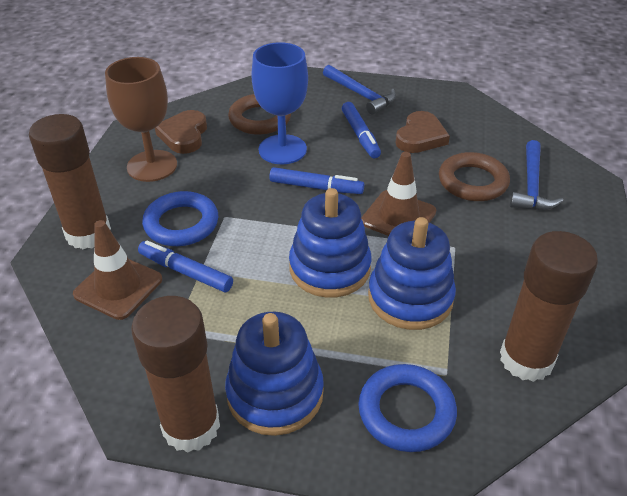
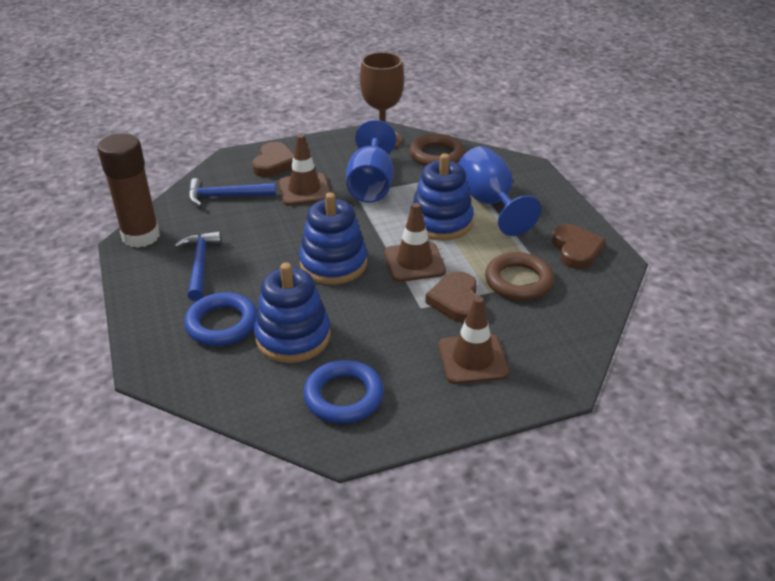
blue goblet: [251,42,308,164] = 1 -> [346,120,396,203] [458,146,541,236] = 2
blue marker: [138,240,233,292] [269,167,364,194] [342,102,381,158] = 3 -> none = 0
brown glue stick: [29,114,111,249] [131,296,220,453] [500,231,598,382] = 3 -> [97,133,160,248] = 1
brown heart: [155,110,207,154] [395,111,450,153] = 2 -> [252,142,294,177] [425,271,477,323] [552,224,606,269] = 3
brown traffic cone: [73,220,162,320] [361,152,436,236] = 2 -> [278,134,331,206] [384,203,446,282] [438,296,509,384] = 3

